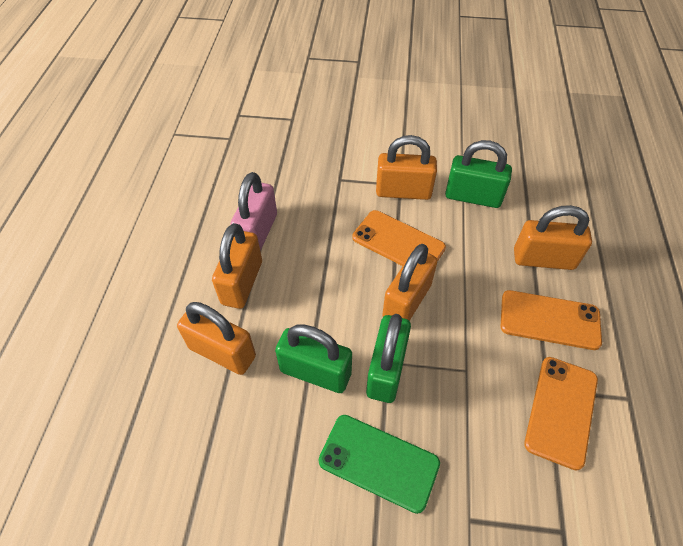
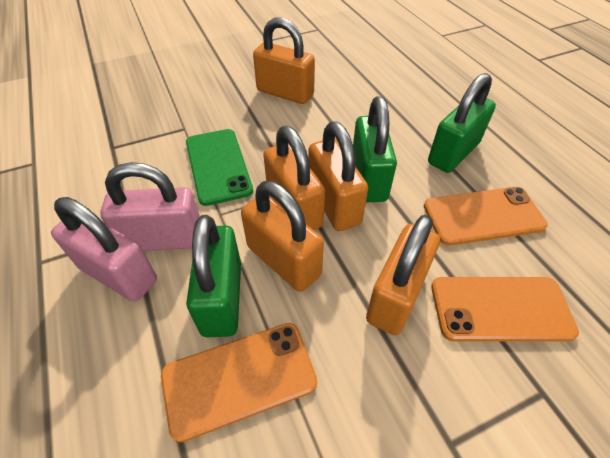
pink padlock: [230,172,277,251] = 1 -> [51,197,157,302] [100,162,200,251] = 2

